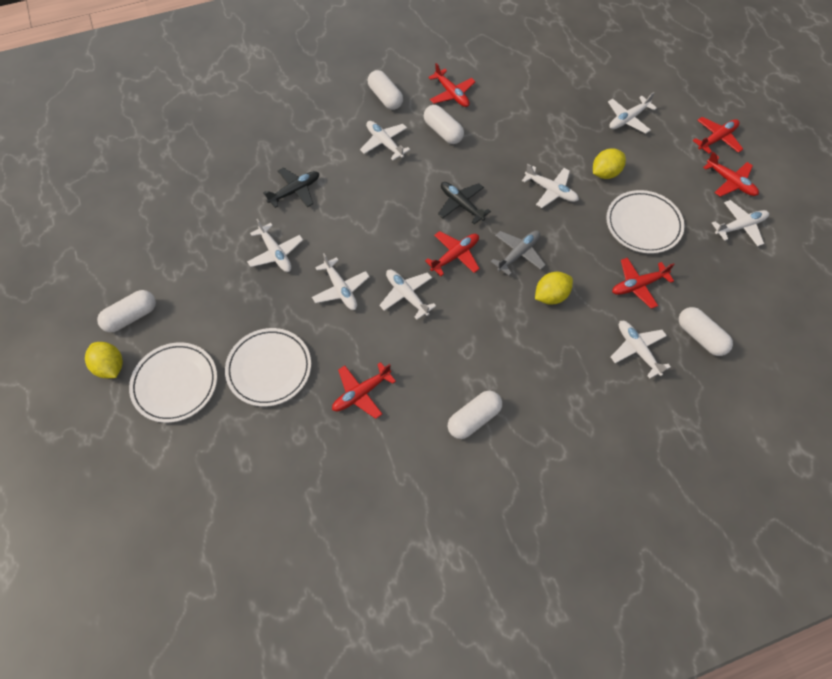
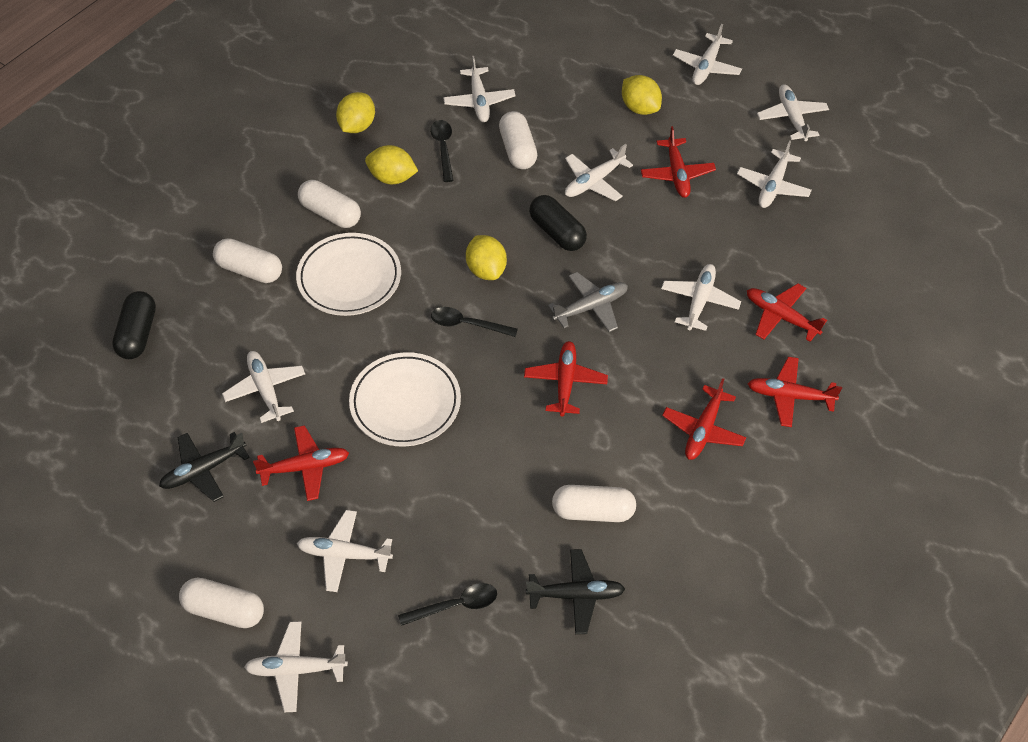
black capsule: none = 0 -> [112,291,156,359] [529,195,587,251] = 2
black spoon: none = 0 -> [398,583,497,626] [430,120,454,182] [431,307,518,337] = 3
white plane: [247,218,303,272] [312,253,370,310] [360,121,410,160] [379,270,436,320] [522,164,579,208] [608,92,657,133] [611,321,671,379] [712,200,769,246] = 8 -> [222,351,305,423] [244,621,348,712] [297,510,393,592] [443,56,515,122] [565,144,633,201] [661,264,741,331] [673,24,742,85] [737,140,812,208] [757,84,829,141] = 9
white plate: [129,342,217,423] [225,328,311,407] [606,190,685,254] = 3 -> [296,233,401,316] [349,352,461,447] = 2
yellow lemon: [85,342,123,378] [535,272,573,304] [593,149,626,179] = 3 -> [336,92,375,133] [365,145,418,184] [466,235,507,280] [622,75,662,115] = 4

